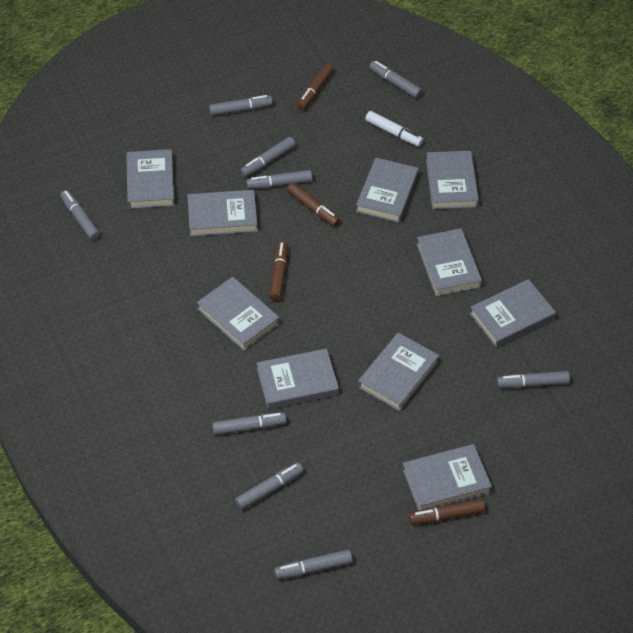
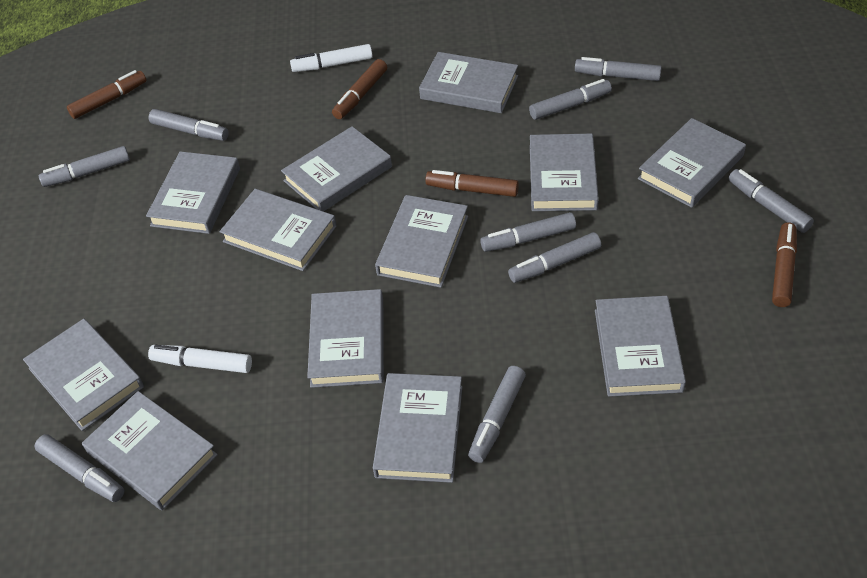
grey book: [127,149,174,209] [187,190,258,236] [197,277,280,351] [257,348,339,409] [356,157,419,223] [358,333,439,411] [402,444,492,511] [416,228,482,296] [426,151,479,209] [470,279,556,347] = 10 -> [23,319,144,431] [82,391,218,511] [146,151,240,234] [220,189,336,271] [281,126,392,212] [307,289,384,388] [373,373,462,483] [375,195,468,288] [419,52,518,113] [530,134,599,211] [595,296,686,397] [638,118,746,208] = 12
white marker: [365,111,423,147] = 1 -> [148,345,252,373] [290,44,373,72] = 2

